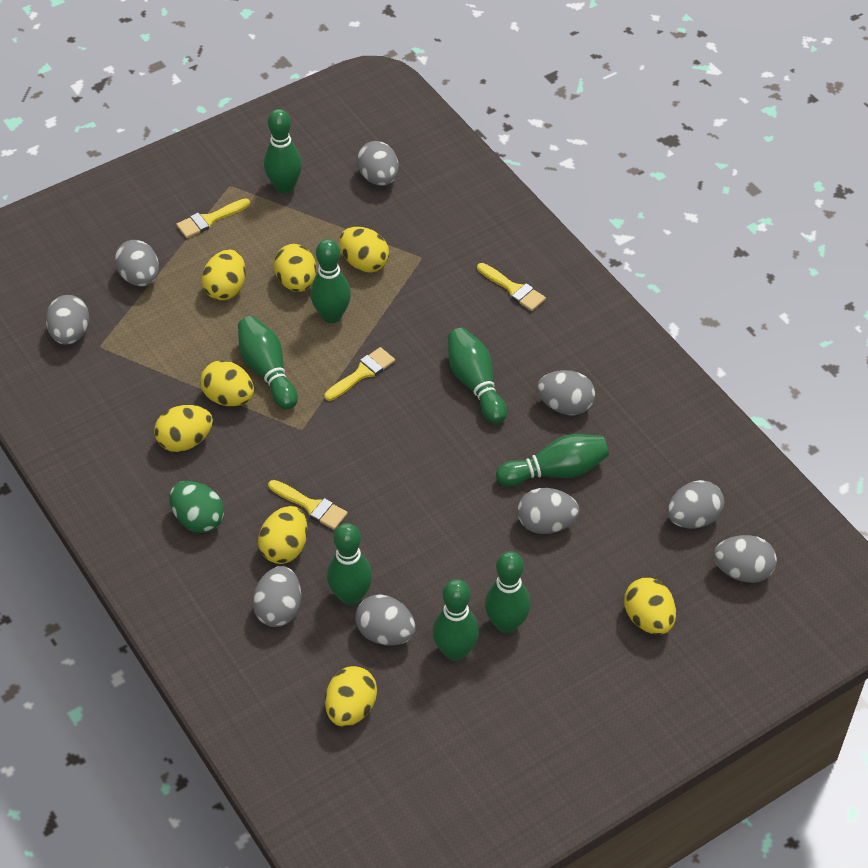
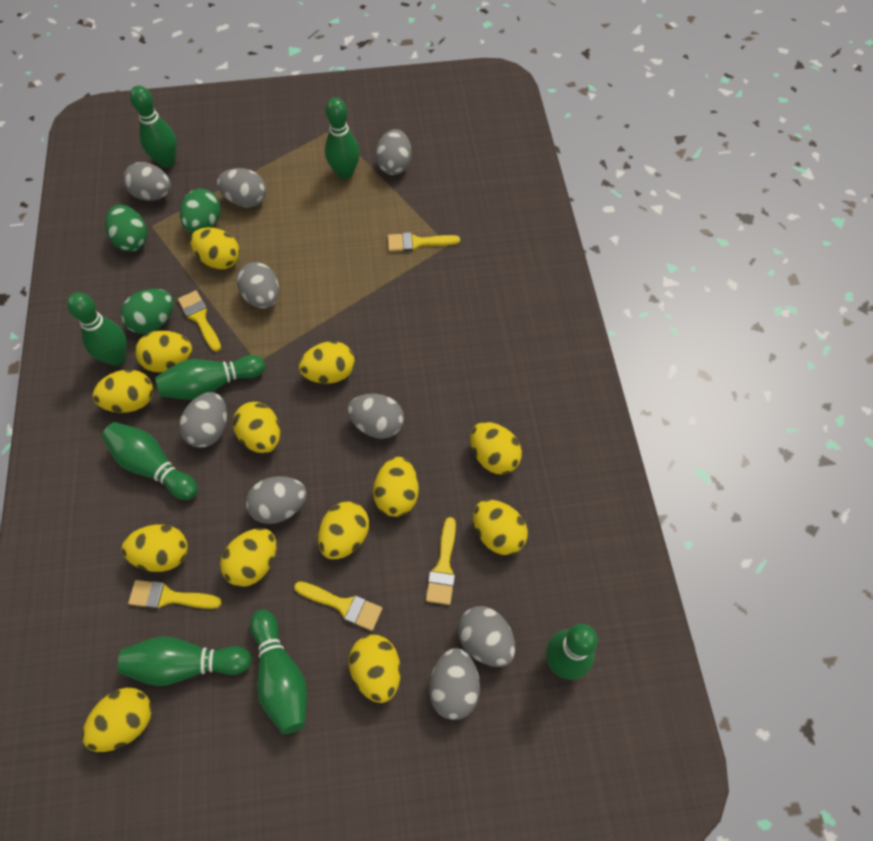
green egg: [169,481,224,533] = 1 -> [105,205,147,251] [120,289,174,334] [180,189,221,233] = 3
yellow brush: [176,198,250,238] [268,480,348,530] [324,347,395,401] [477,263,546,311] = 4 -> [128,580,222,609] [178,291,221,352] [294,581,382,631] [388,232,460,252] [426,517,456,605] = 5
yellow egg: [154,405,213,452] [200,360,254,406] [201,249,246,301] [258,506,308,564] [274,244,316,292] [325,666,377,727] [339,227,389,272] [624,578,676,635] = 8 -> [82,688,152,752] [92,370,153,413] [122,524,188,572] [135,331,192,372] [190,227,240,270] [220,528,276,587] [233,402,280,453] [299,341,355,384] [318,501,369,560] [349,635,401,703] [373,457,419,517] [470,422,522,474] [473,500,528,555] = 13

